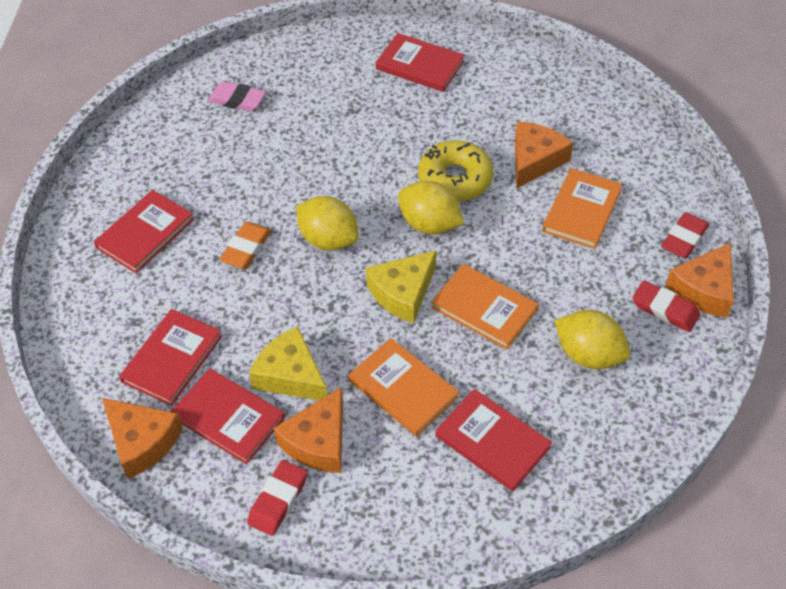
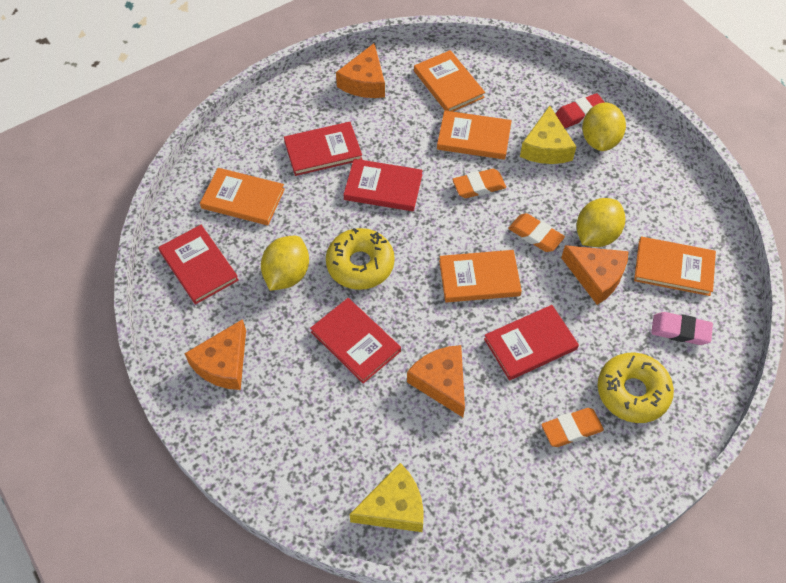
orange book: [348,338,459,437] [431,264,539,350] [542,168,622,249] = 3 -> [200,168,285,225] [414,50,485,112] [437,110,512,160] [439,250,522,302] [634,237,716,296] = 5
orange eraser: [220,222,272,269] = 1 -> [452,169,506,198] [508,213,565,252] [541,408,604,447] = 3
red eraser: [247,460,307,536] [632,280,700,332] [661,212,709,259] = 3 -> [555,93,604,128] = 1
yellow donut: [418,140,493,202] = 1 -> [326,228,395,290] [598,353,674,423] = 2

